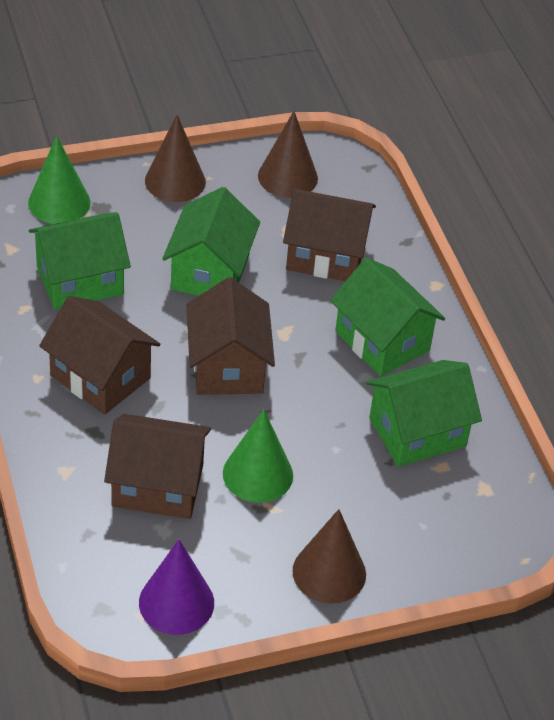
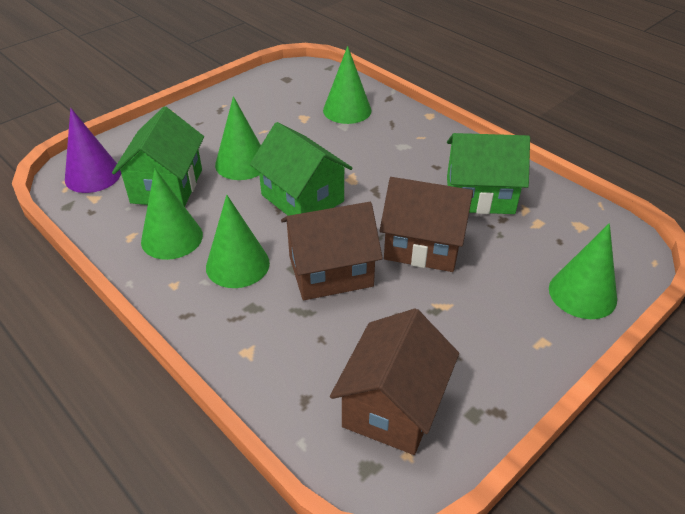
brown cone: [145,115,206,202] [258,111,318,198] [292,509,366,604] = 3 -> none = 0
brown house: [39,296,160,414] [104,414,211,519] [186,277,275,395] [283,189,376,281] = 4 -> [281,202,383,300] [330,309,459,455] [380,177,473,272] = 3
green cone: [28,135,90,224] [223,409,293,503] = 2 -> [141,169,203,260] [206,195,270,288] [215,96,261,180] [323,46,371,124] [549,223,617,319] = 5
green house: [29,212,131,310] [162,187,260,296] [330,258,445,377] [366,360,482,467] = 4 -> [112,107,204,207] [250,122,353,216] [447,133,530,214] = 3

